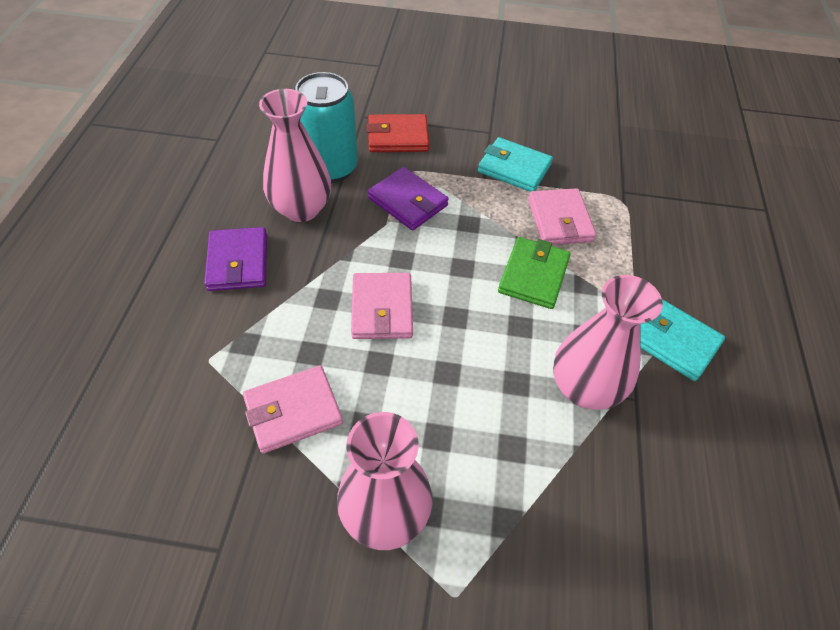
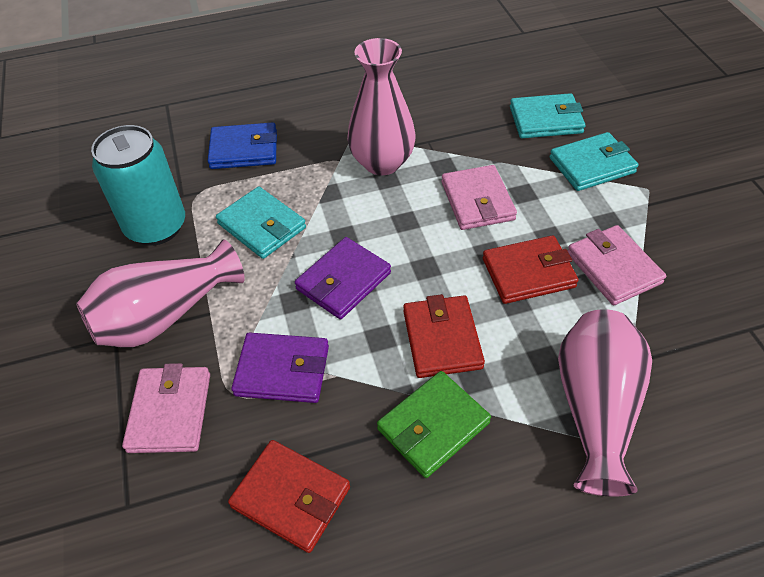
blue wallet: none = 0 -> [208,122,277,169] = 1
red wallet: [367,114,429,152] = 1 -> [228,440,350,553] [403,294,485,378] [483,235,579,304] = 3
turquoise wallet: [478,137,553,192] [640,299,725,381] = 2 -> [216,187,306,259] [510,93,585,138] [550,132,638,191] = 3

